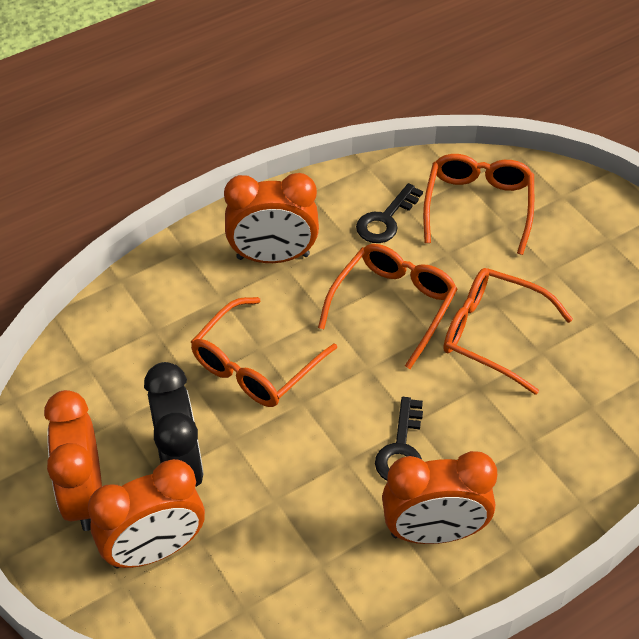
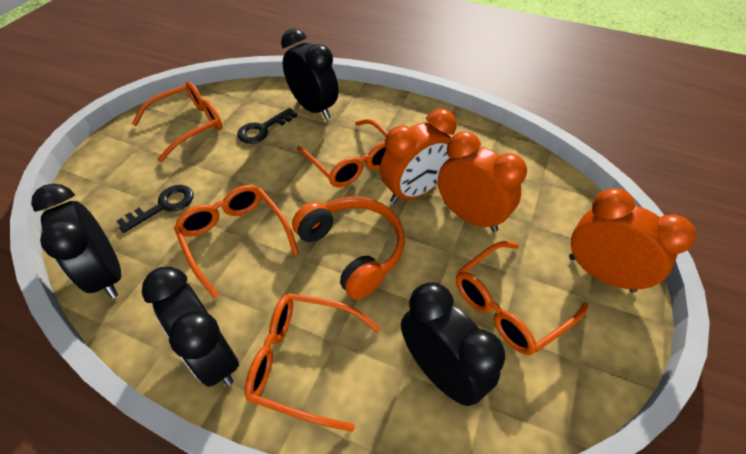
black clock: [144,362,204,487] = 1 -> [31,184,121,299] [142,267,239,387] [281,29,338,120] [401,282,505,406] = 4
orange clock: [44,390,102,531] [88,459,205,568] [224,173,319,263] [382,451,497,544] = 4 -> [380,109,457,204] [438,131,527,232] [569,188,696,293] = 3
orange glasses: [191,297,337,407] [318,244,457,369] [423,154,534,255] [443,268,573,395] = 4 -> [132,81,222,162] [174,185,299,298] [245,293,380,432] [297,119,388,187] [456,241,588,355] = 5
orange headphones: none = 0 -> [292,197,405,300] = 1

